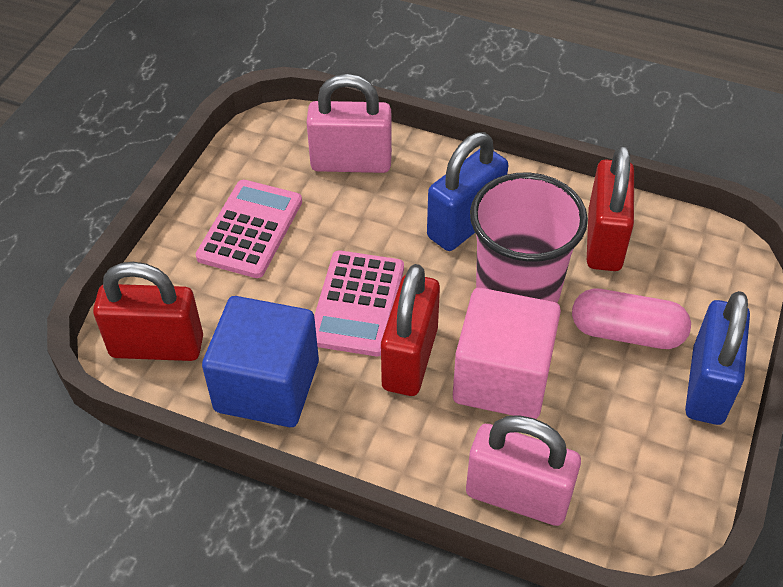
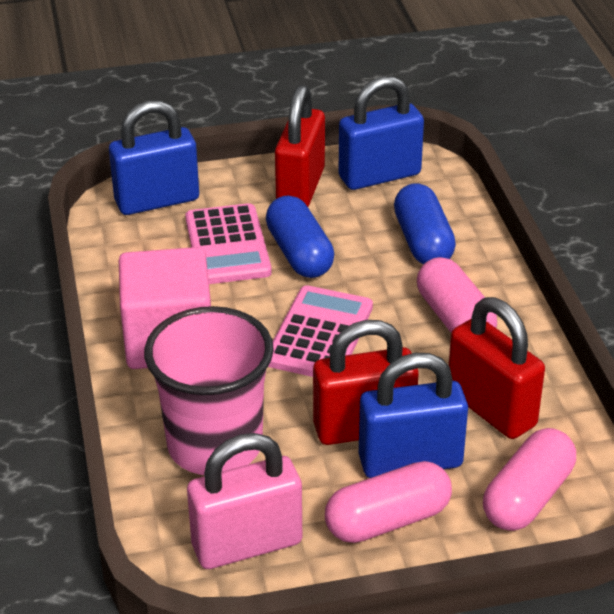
blue capsule: none = 0 -> [266,195,334,278] [394,183,456,264] = 2
blue cube: [202,296,319,427] = 1 -> none = 0
blue padlock: [427,132,508,251] [685,291,750,425] = 2 -> [109,100,199,215] [339,76,424,190] [359,353,468,478] = 3
pink capsule: [572,289,691,349] = 1 -> [325,461,452,543] [417,257,497,333] [483,428,576,531] = 3
pink padlock: [307,74,392,173] [466,415,581,526] = 2 -> [187,433,302,569] = 1

